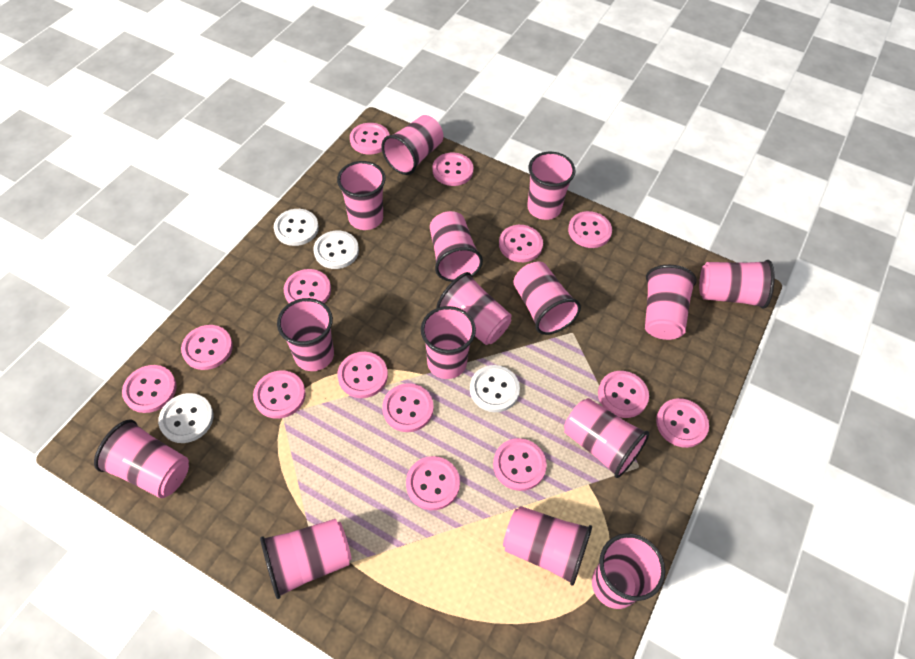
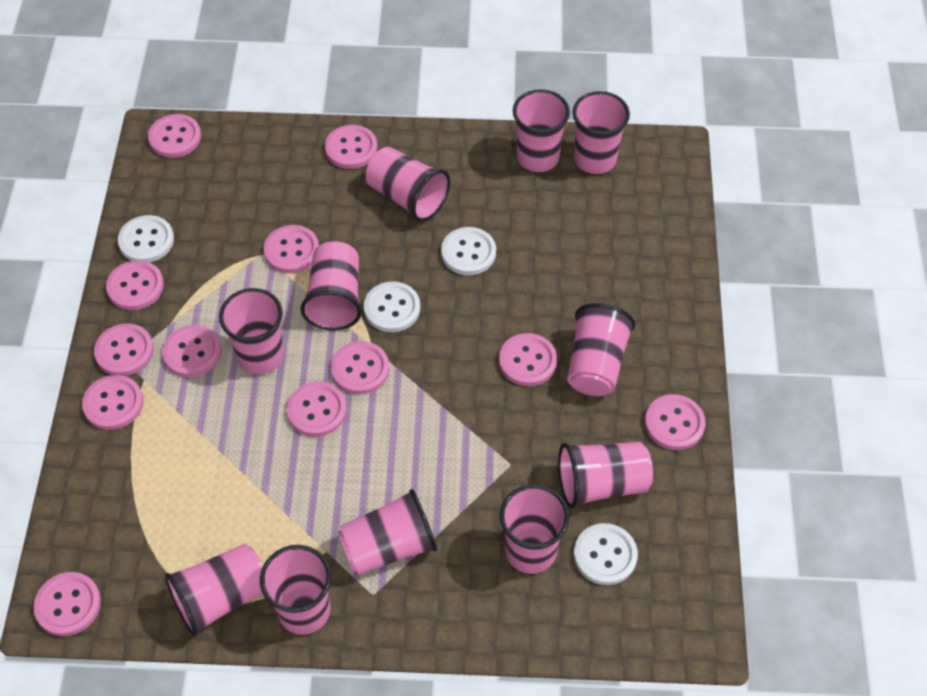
pink button: [122,365,177,413] [181,325,233,370] [253,370,306,419] [284,269,331,303] [337,352,388,398] [350,123,390,154] [382,383,434,432] [406,456,460,510] [432,152,474,186] [493,438,547,491] [499,225,543,262] [568,211,612,248] [598,371,649,418] [656,398,709,448] = 14 -> [34,572,101,636] [82,375,143,430] [94,324,154,376] [106,260,164,310] [148,114,201,158] [162,325,222,377] [264,225,319,273] [287,382,347,437] [325,125,377,169] [331,341,389,395] [499,333,557,386] [645,394,705,450] = 12
pink cup: [94,420,189,498] [260,519,352,599] [277,298,334,371] [337,161,385,230] [382,115,443,175] [421,306,476,379] [430,211,483,282] [436,272,512,345] [503,506,592,586] [513,262,581,335] [527,152,576,220] [564,398,649,478] [592,533,665,609] [645,265,697,340] [699,260,775,309] = 15 -> [165,544,263,636] [219,288,284,375] [260,545,331,635] [301,241,361,330] [338,489,437,575] [366,147,450,222] [500,485,569,574] [513,89,570,172] [558,442,653,508] [567,303,635,396] [573,91,630,174] = 11

